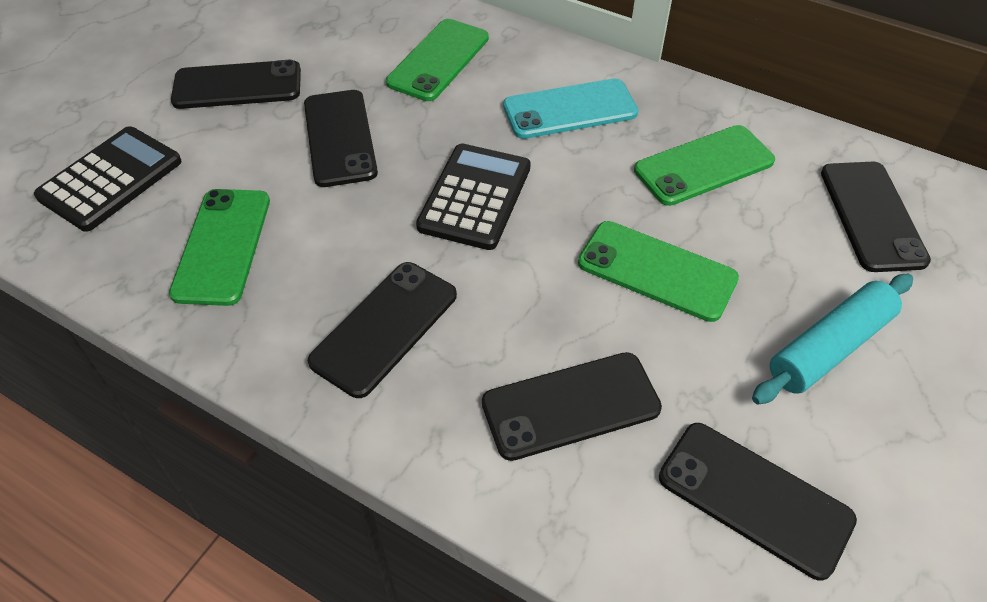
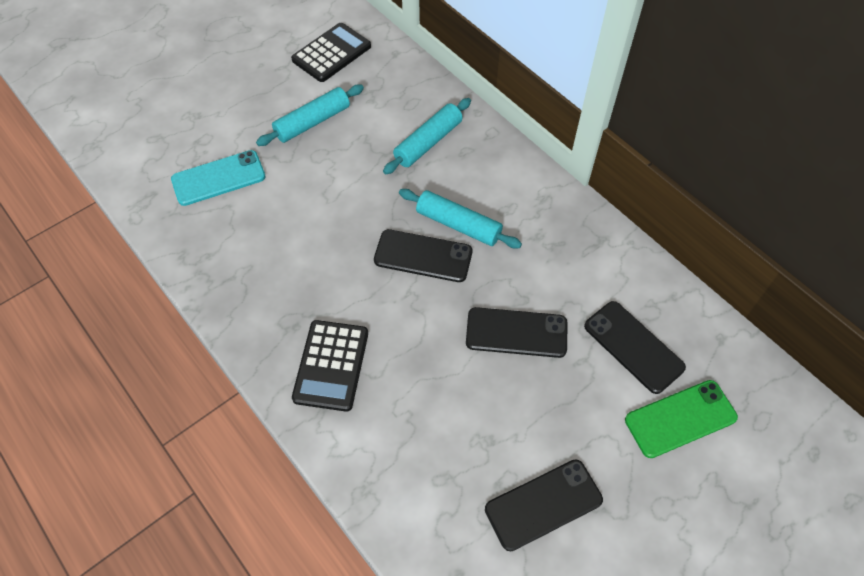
black phone: [171,60,301,109] [304,90,378,187] [308,262,457,398] [482,352,662,461] [659,423,857,581] [821,162,931,272] = 6 -> [374,229,473,282] [466,307,568,358] [485,460,603,551] [584,301,686,394] = 4
green phone: [169,189,270,306] [386,19,489,101] [578,221,739,322] [634,125,775,206] = 4 -> [625,380,738,458] = 1
turquoise rolling pin: [752,274,913,404] = 1 -> [256,85,364,146] [383,98,471,174] [399,189,522,249] = 3

